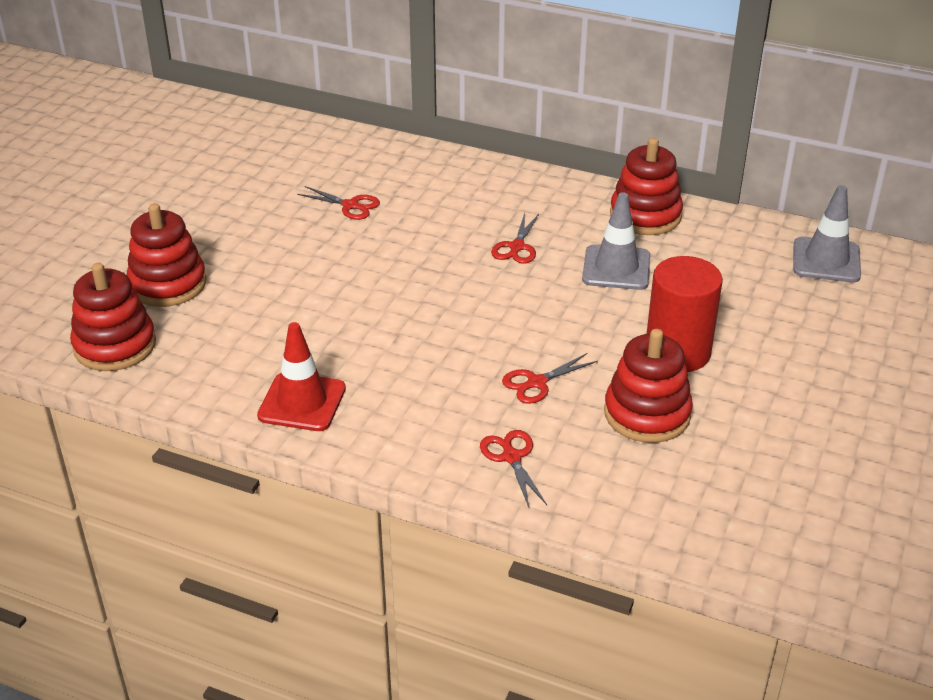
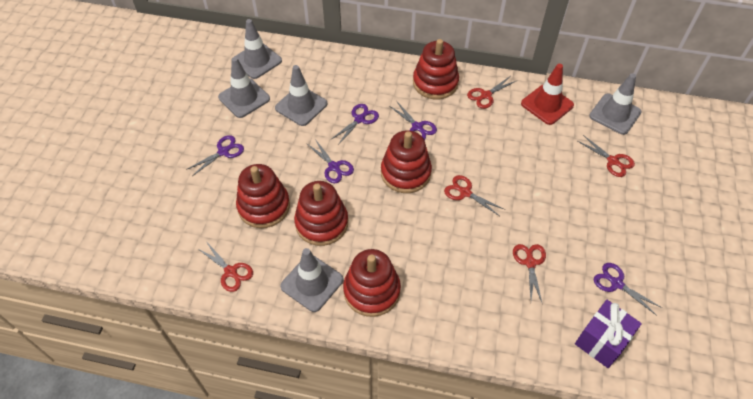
grey traffic cone: [582,192,651,290] [793,185,861,282] = 2 -> [218,57,270,118] [234,19,282,79] [275,65,327,126] [280,248,343,312] [589,73,642,135] = 5
purple gift: none = 0 -> [575,300,642,368] = 1
purple scissors: none = 0 -> [186,135,244,176] [307,139,354,183] [330,104,379,145] [390,102,437,140] [594,263,662,316] = 5
red cylinder: [647,256,723,372] = 1 -> none = 0
red scissors: [297,186,380,220] [480,430,547,507] [491,213,539,264] [502,353,598,404] = 4 -> [197,243,253,292] [444,175,504,216] [467,77,516,109] [513,244,546,302] [577,135,635,177] = 5
red stacking toy: [70,263,156,371] [126,203,207,307] [604,329,693,443] [610,138,683,235] = 4 -> [236,164,290,228] [294,181,348,246] [343,249,401,317] [381,130,432,193] [413,39,459,99] = 5

